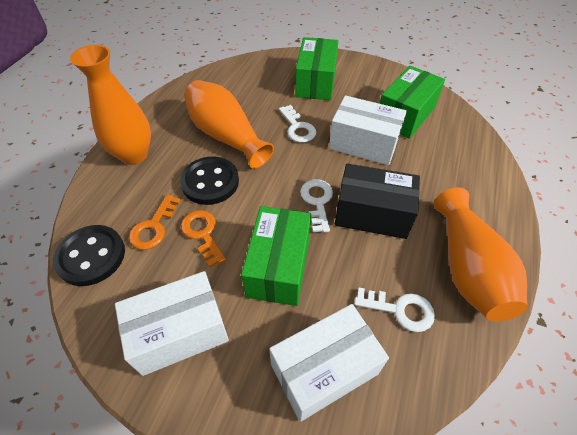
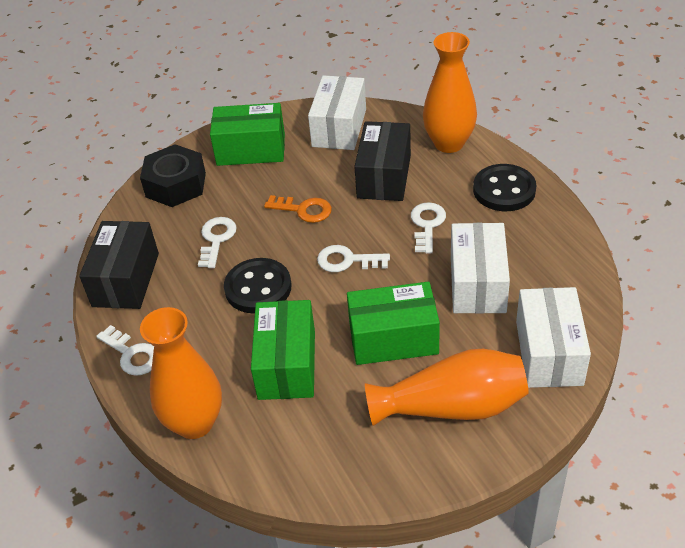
black box: [335,164,420,239] = 1 -> [79,221,159,309] [354,121,411,201] = 2
black nut: none = 0 -> [140,144,206,207] = 1
orange key: [129,194,181,250] [181,210,226,267] = 2 -> [264,195,332,223] = 1
white key: [279,105,316,143] [300,179,333,233] [354,288,435,332] = 3 -> [96,325,154,376] [198,217,237,268] [317,245,390,272] [411,202,446,253] = 4

